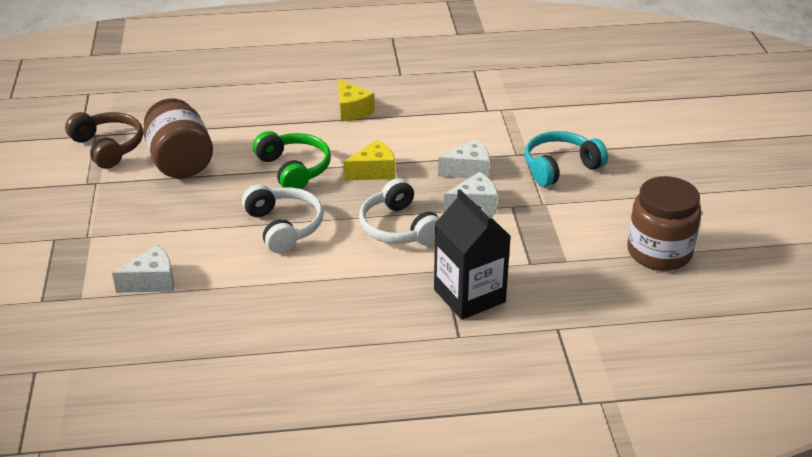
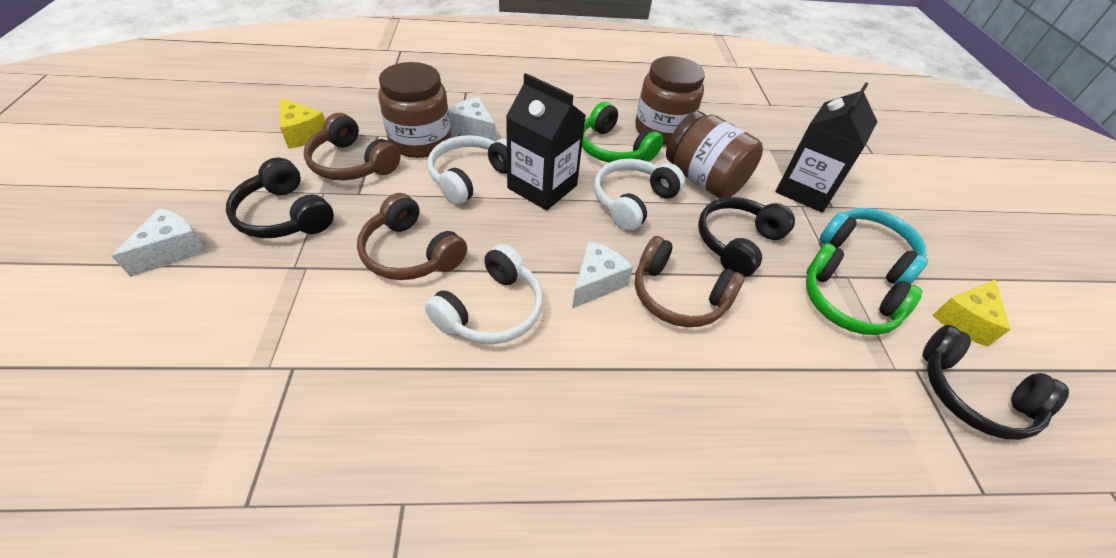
black carton: [434,189,511,320] = 1 -> [506,73,586,210] [775,82,877,213] = 2
black headphones: none = 0 -> [226,158,334,238] [698,197,795,277] [922,325,1069,440] = 3
brown headphones: [65,112,143,169] = 1 -> [304,113,401,180] [357,193,467,280] [635,236,745,327] = 3
brown jar: [143,98,213,178] [627,176,701,271] = 2 -> [378,62,451,158] [635,56,705,145] [666,111,763,199] = 3
green headphones: [253,131,331,189] = 1 -> [582,102,663,163] [806,243,922,335] = 2
white headphones: [242,184,323,253] [359,178,439,246] = 2 -> [425,244,543,344] [427,135,507,205] [594,159,685,231] = 3

